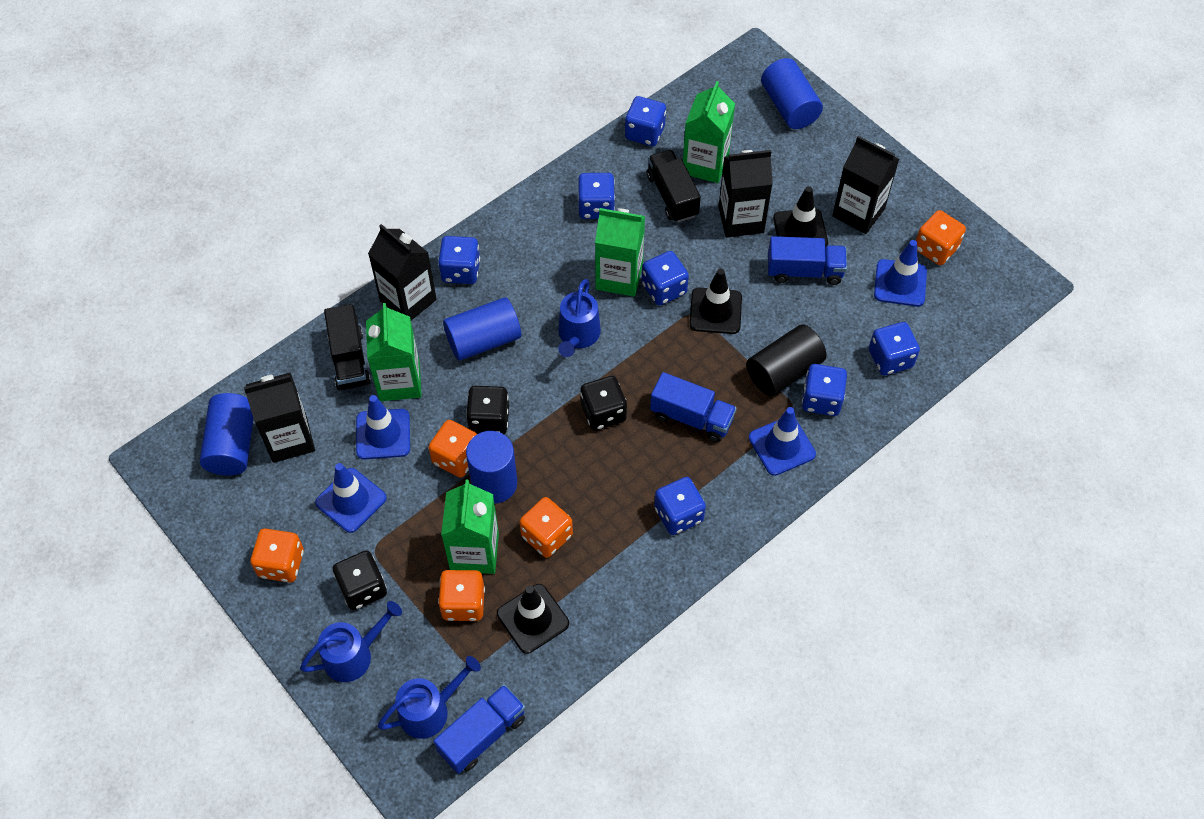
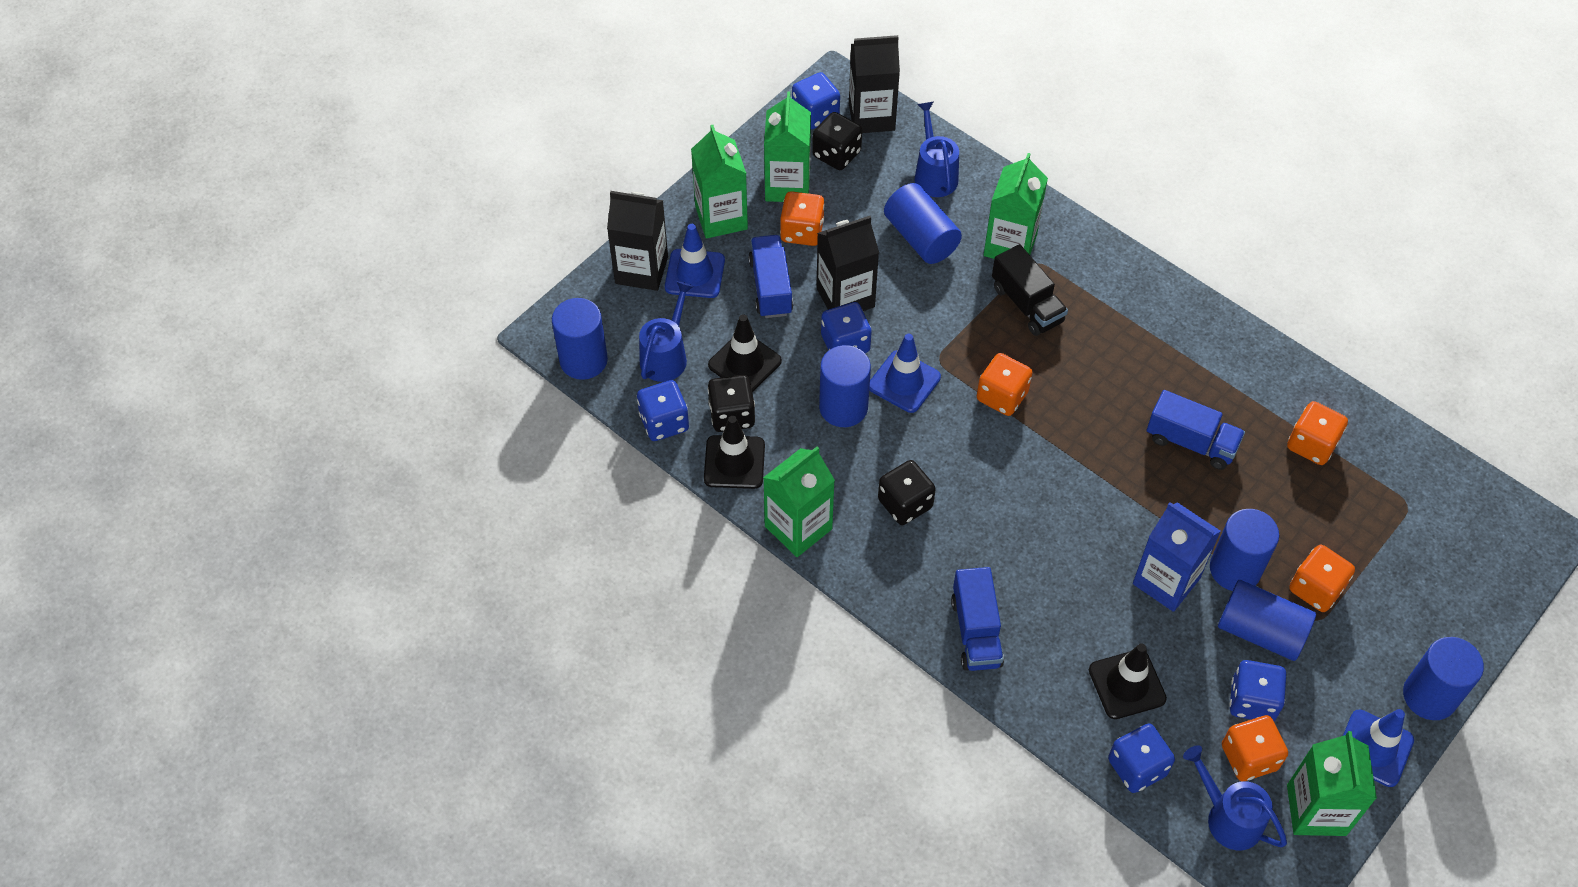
black carton: [244,372,315,463] [368,224,437,320] [719,150,773,238] [832,136,899,234] = 4 -> [607,191,668,291] [817,216,879,311] [849,35,900,133] = 3
black cylinder: [746,324,826,396] = 1 -> none = 0
black truck: [324,304,371,390] [647,150,701,223] = 2 -> [992,244,1068,336] = 1
blue carton: none = 0 -> [1133,502,1221,612] = 1
blue cylinder: [200,393,254,475] [443,297,521,361] [466,431,517,504] [761,58,823,129] = 4 -> [552,298,608,380] [819,345,871,427] [884,183,962,264] [1210,509,1279,591] [1218,580,1316,661] [1403,637,1484,720] = 6
blue dice: [438,236,480,284] [578,173,615,219] [625,96,666,146] [642,251,689,305] [654,477,706,535] [802,364,847,416] [869,322,920,375] = 7 -> [637,380,689,441] [792,72,840,130] [821,302,872,353] [1108,723,1175,793] [1230,660,1286,721] = 5
blue traffic cone: [315,463,387,533] [356,395,410,459] [749,407,816,476] [874,240,927,307] = 4 -> [665,224,725,298] [869,334,941,413] [1343,709,1414,787] = 3
green carton: [366,303,422,401] [441,480,499,574] [595,208,645,297] [683,81,735,183] = 4 -> [691,125,748,239] [763,447,835,557] [764,92,811,202] [984,153,1048,259] [1287,731,1377,836] = 5

